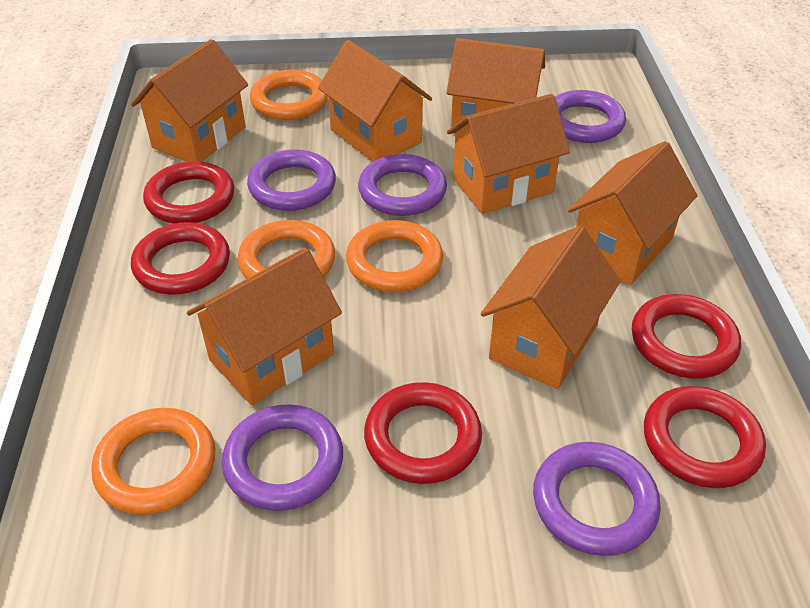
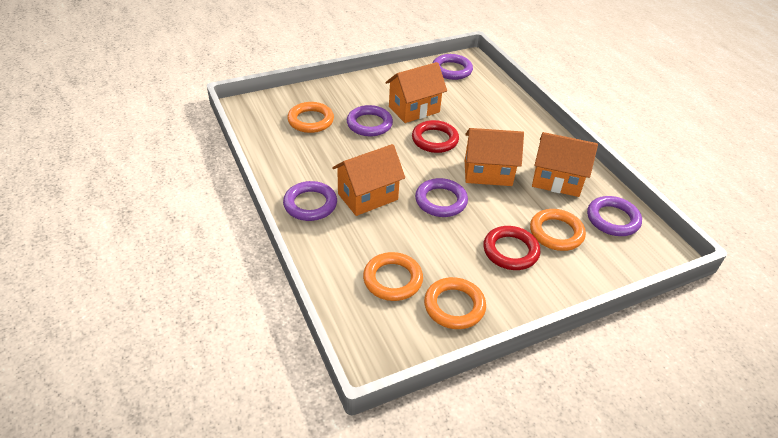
orange house: [131,39,248,162] [187,247,342,405] [318,40,432,162] [446,38,545,128] [447,94,570,214] [481,226,620,389] [568,141,698,285] = 7 -> [332,144,405,216] [385,62,447,123] [465,128,524,186] [532,132,598,197] = 4
red ring: [131,222,230,295] [143,161,234,223] [364,382,482,484] [632,294,741,379] [644,386,766,488] = 5 -> [412,120,459,153] [483,226,540,270] = 2

